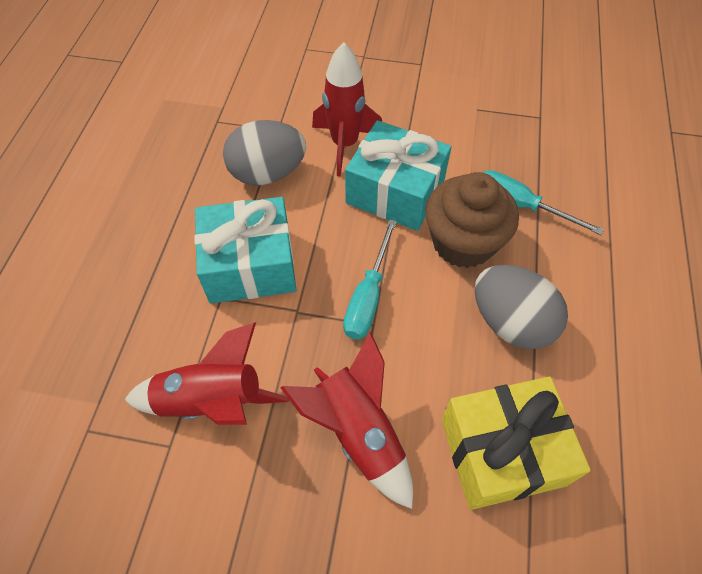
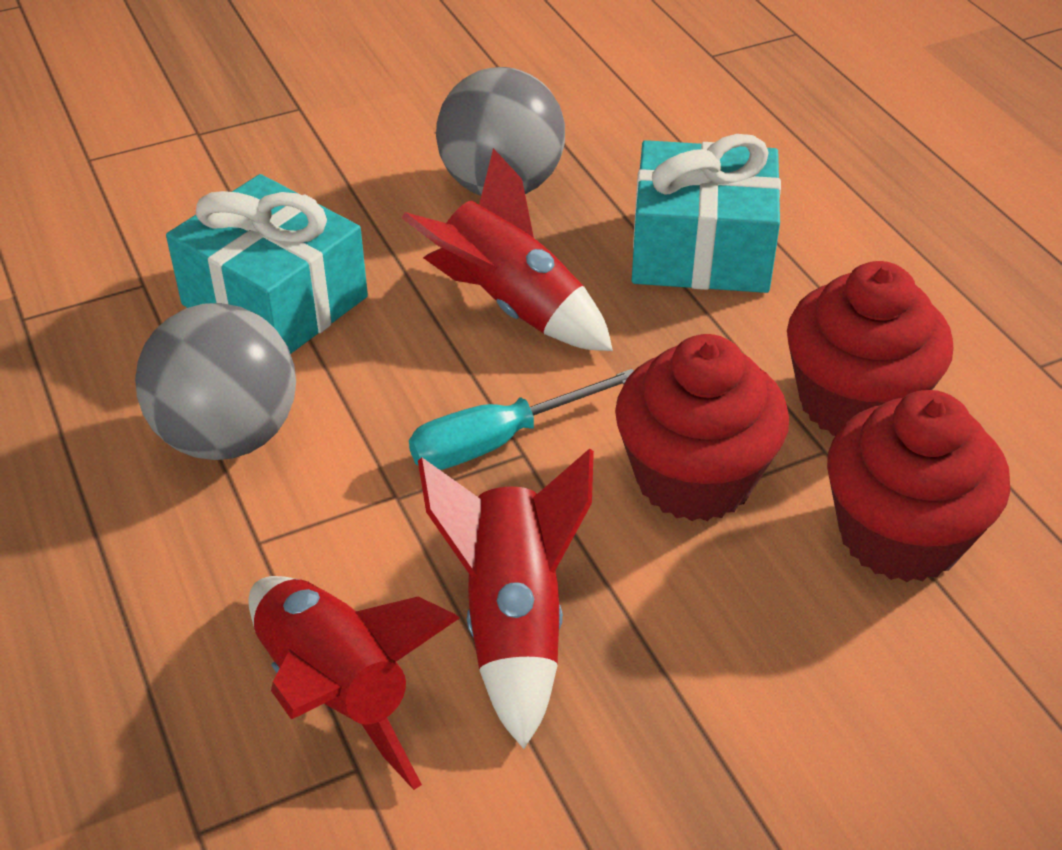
brown cupcake: [425,172,519,268] = 1 -> none = 0
grey ball: none = 0 -> [135,303,296,460] [436,67,565,196] = 2
grey egg: [223,120,306,185] [474,265,568,349] = 2 -> none = 0
red cupcake: none = 0 -> [615,334,789,521] [787,261,953,436] [827,390,1010,582] = 3
turquoise screwdriver: [343,219,397,339] [482,170,604,235] = 2 -> [409,369,634,470] = 1
yellow gift: [442,376,591,510] = 1 -> none = 0

